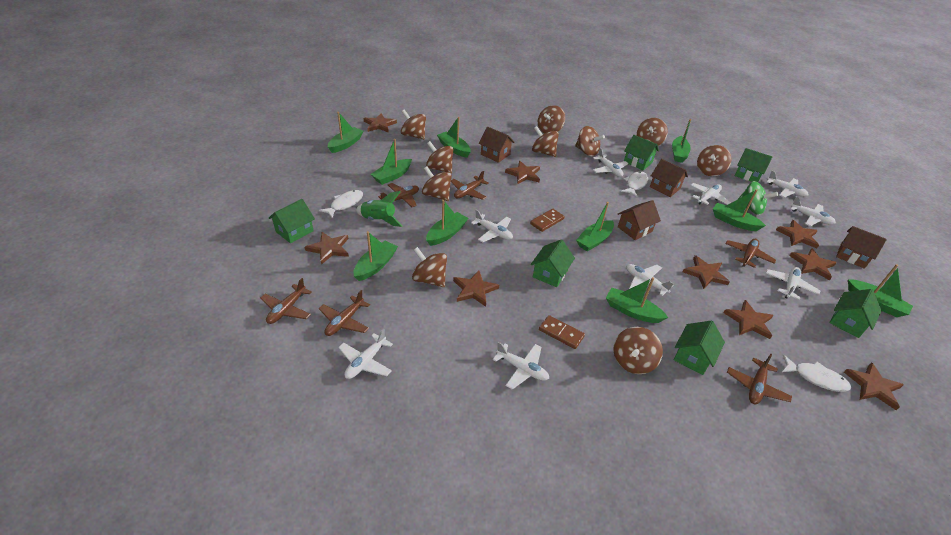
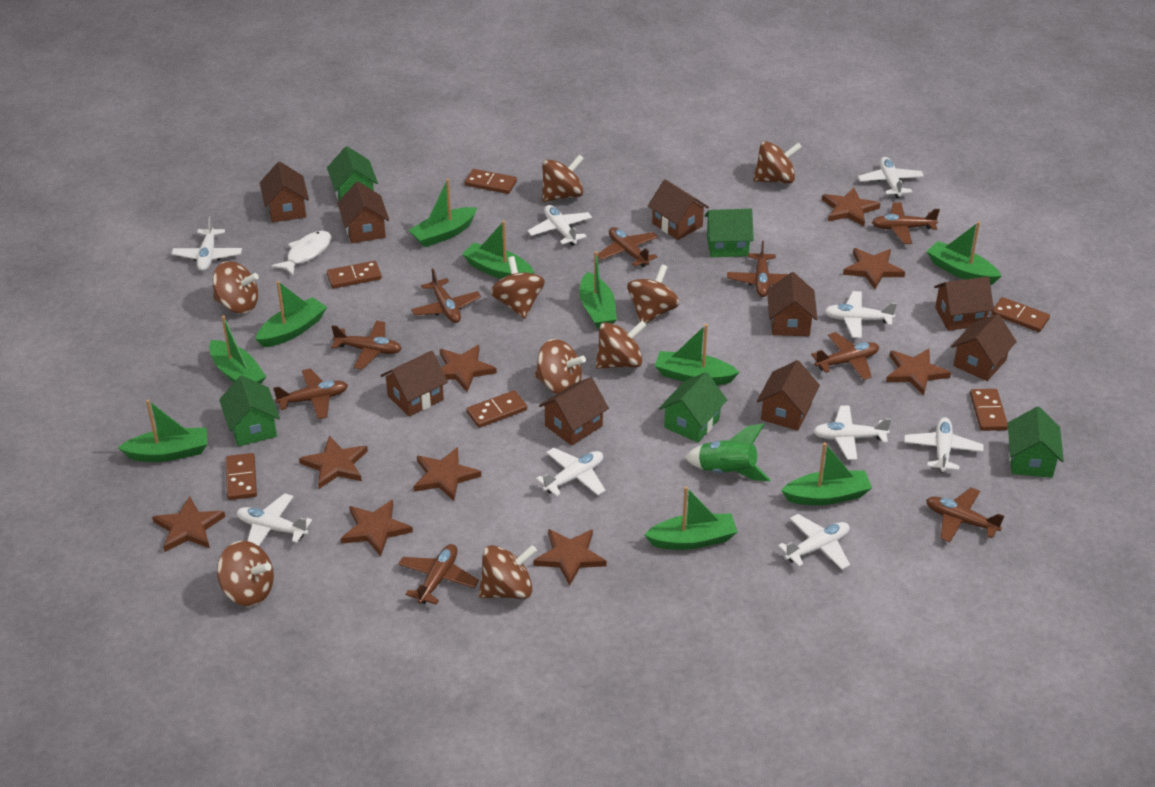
brown domino: [530,209,565,232] [539,315,585,349] = 2 -> [225,453,257,500] [327,261,382,289] [465,169,517,194] [466,390,527,428] [970,389,1008,431] [991,297,1050,332] = 6
brown house: [479,127,515,163] [618,200,661,240] [650,159,688,197] [836,226,887,269] = 4 -> [260,162,309,222] [337,182,389,243] [380,351,448,416] [539,377,609,446] [648,179,709,240] [757,360,820,431] [767,272,817,336] [934,277,994,331] [951,314,1017,381] = 9
brown plane: [260,278,312,324] [319,290,370,336] [378,183,419,207] [451,171,489,200] [726,239,776,268] [727,354,792,404] = 6 -> [273,368,348,419] [331,321,402,370] [398,544,479,605] [411,268,481,323] [597,227,658,267] [727,241,797,297] [811,332,879,380] [872,202,940,244] [926,487,1004,542] = 9
brown spinning top: [401,110,426,140] [412,247,447,287] [422,166,452,201] [426,141,453,173] [532,126,559,157] [538,105,565,133] [575,126,605,156] [613,327,663,374] [637,118,668,146] [697,145,732,176] = 10 -> [213,261,259,313] [217,541,274,606] [479,545,537,599] [490,256,545,319] [535,339,586,394] [542,154,584,202] [596,321,647,369] [627,264,680,324] [753,141,802,184] = 9
green house: [269,199,315,243] [531,239,575,287] [624,135,659,171] [673,320,725,375] [735,148,772,182] [829,289,882,338] = 6 -> [219,375,280,446] [327,146,378,200] [659,372,727,443] [705,209,754,257] [1008,407,1064,478] = 5
green spinning top: [737,181,778,215] = 1 -> none = 0
white fish: [319,190,363,218] [621,171,648,197] [782,355,851,392] = 3 -> [272,231,332,275] = 1

